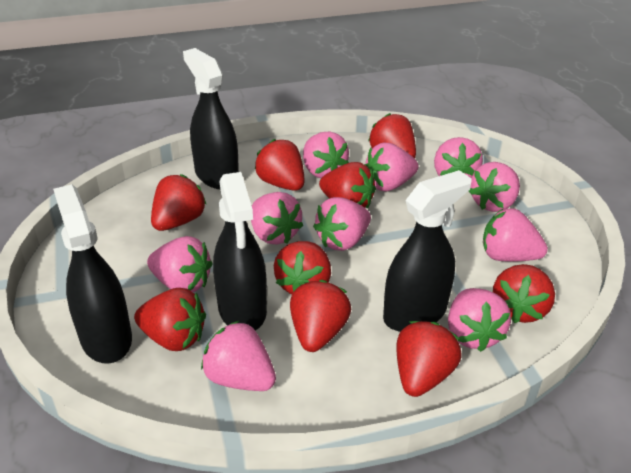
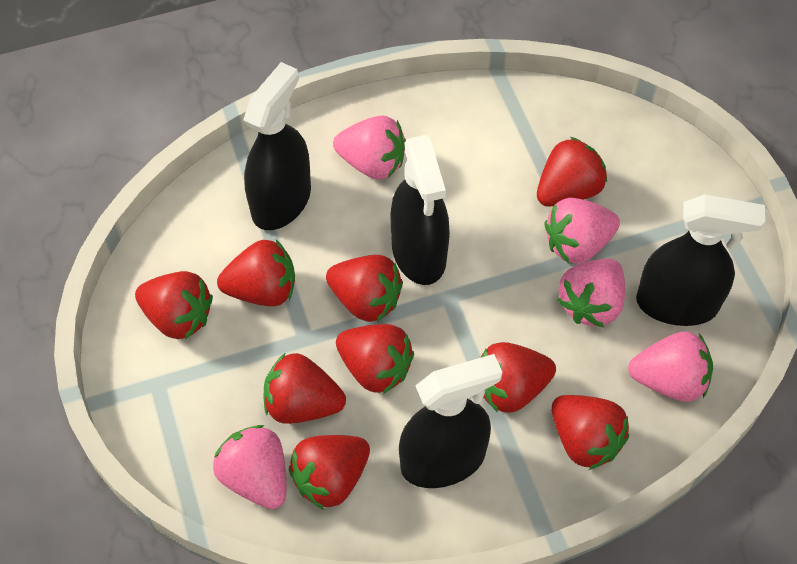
pink strawberry: [147,236,213,292] [201,321,276,391] [251,192,303,244] [303,132,349,178] [313,197,371,251] [365,143,419,191] [434,137,483,178] [448,288,511,352] [468,162,520,212] [483,208,548,262] = 10 -> [213,425,286,509] [333,116,406,180] [544,198,620,264] [557,259,625,327] [628,331,713,402] = 5

